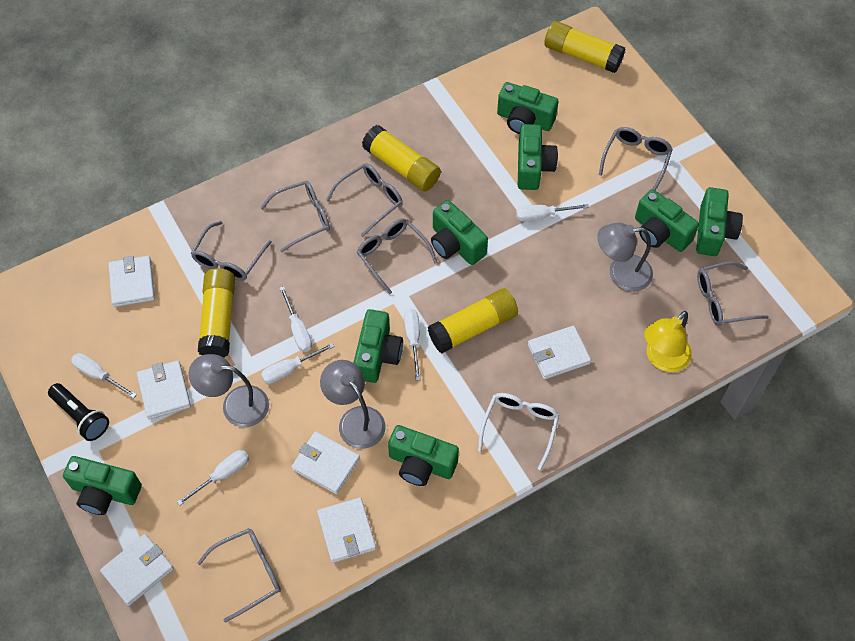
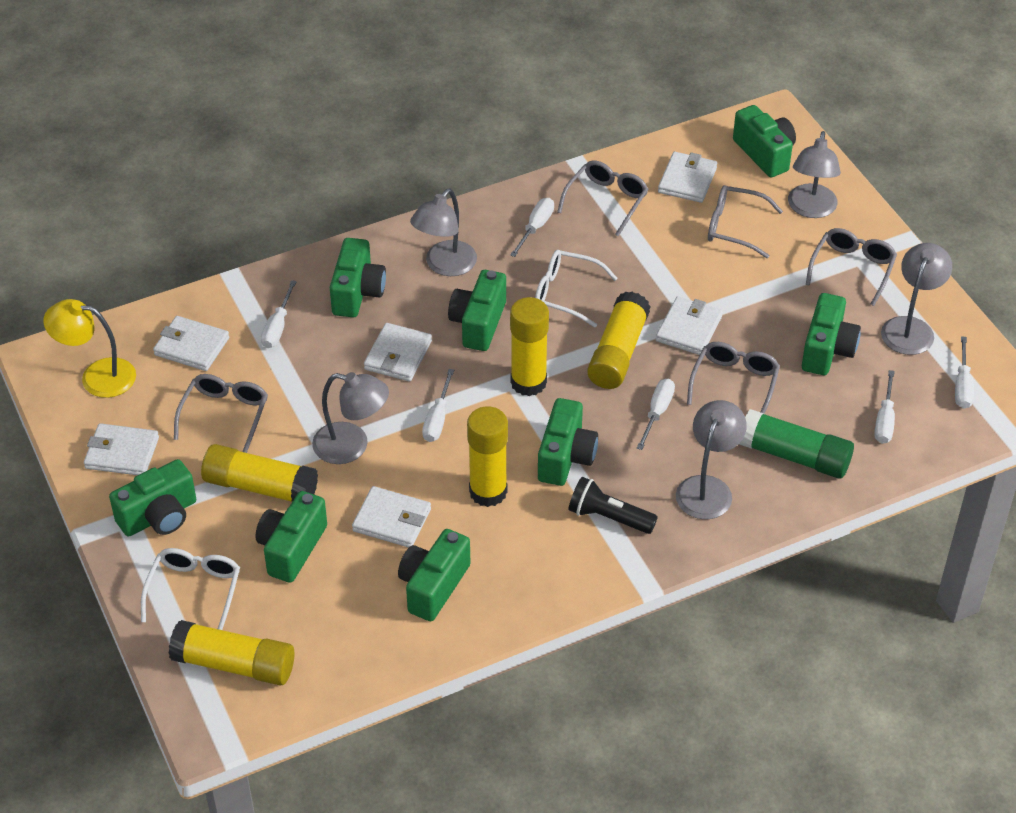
green glue stick: none = 0 -> [739,409,854,479] = 1
grey glasses: [191,221,272,281] [198,528,281,623] [260,181,330,252] [326,163,403,237] [357,219,438,294] [599,127,673,190] [697,261,769,326] = 7 -> [174,374,268,453] [557,160,648,236] [687,342,780,414] [708,185,783,258] [806,228,897,306] = 5
grey lamp: [189,354,269,427] [320,360,385,449] [597,223,653,292] = 3 -> [312,372,389,464] [410,189,477,276] [676,400,747,519] [788,131,841,218] [881,243,952,355] = 5
white glasses: [478,393,559,470] = 1 -> [141,548,240,630] [535,250,618,328] = 2
yellow glue stick: [198,268,235,358] [362,125,441,191] [428,288,518,353] [544,21,625,73] = 4 -> [169,620,294,686] [201,444,318,502] [467,406,508,507] [510,297,549,396] [587,292,651,389] = 5

